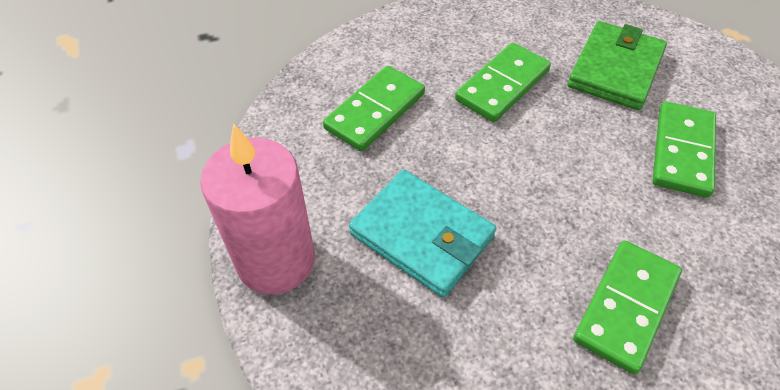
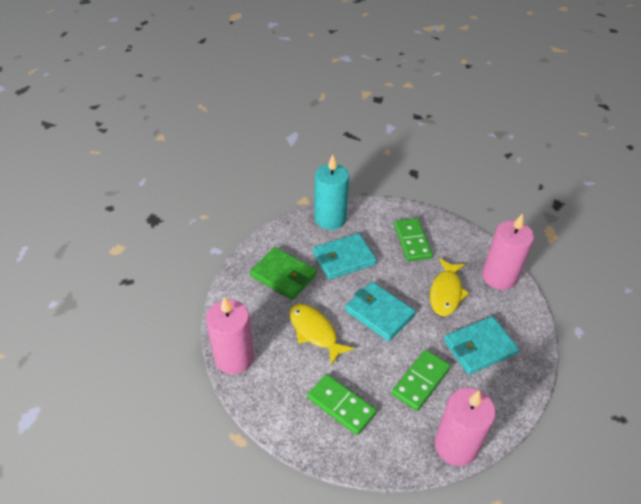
green domino: [323,66,425,151] [455,43,551,122] [573,240,682,374] [652,101,716,198] = 4 -> [307,374,377,435] [391,350,451,411] [394,218,433,261] = 3
pink candle: [200,123,315,294] = 1 -> [206,296,254,374] [435,388,496,466] [482,213,534,290] = 3
turquoise candle: none = 0 -> [314,155,349,230] = 1
turquoise wallet: [349,170,496,298] = 1 -> [313,233,377,280] [345,282,415,342] [444,316,519,375] = 3
yellow fish: none = 0 -> [289,304,354,366] [430,258,469,316] = 2

